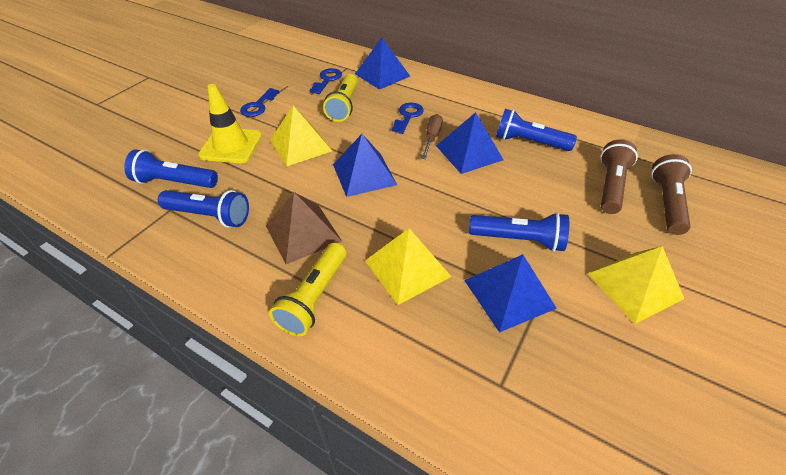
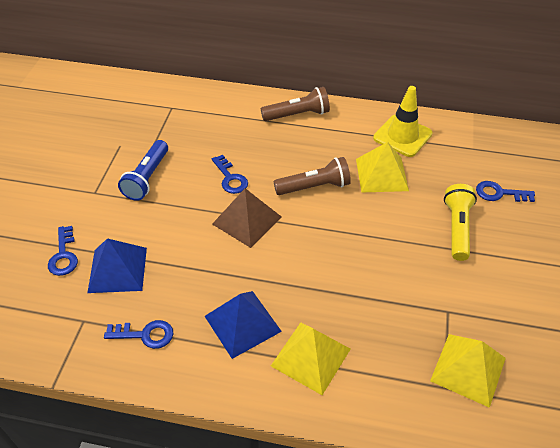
blue flashlight: [124,149,218,188] [158,190,249,227] [469,212,569,252] [496,109,577,151] = 4 -> [118,140,168,201] = 1
blue key: [240,88,279,117] [309,68,342,94] [391,103,424,134] = 3 -> [48,226,78,276] [104,320,173,349] [212,155,248,194] [476,181,535,202] = 4
blue pyramid: [333,134,397,197] [355,38,410,90] [436,112,504,174] [464,254,557,333] = 4 -> [87,238,147,293] [205,291,282,359] = 2
brown screwdriver: [421,114,443,159] = 1 -> none = 0
yellow flashlight: [269,242,346,336] [323,74,358,122] = 2 -> [444,184,477,261] = 1

